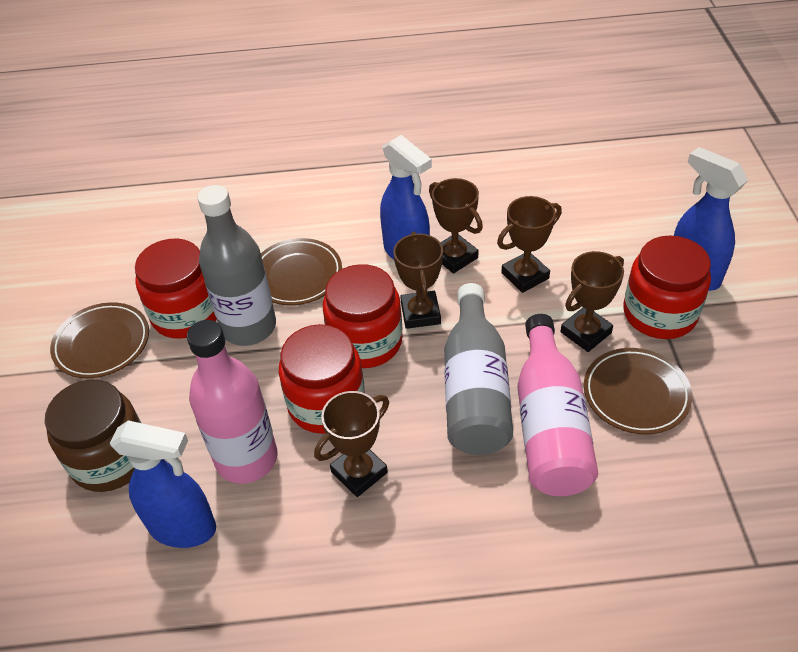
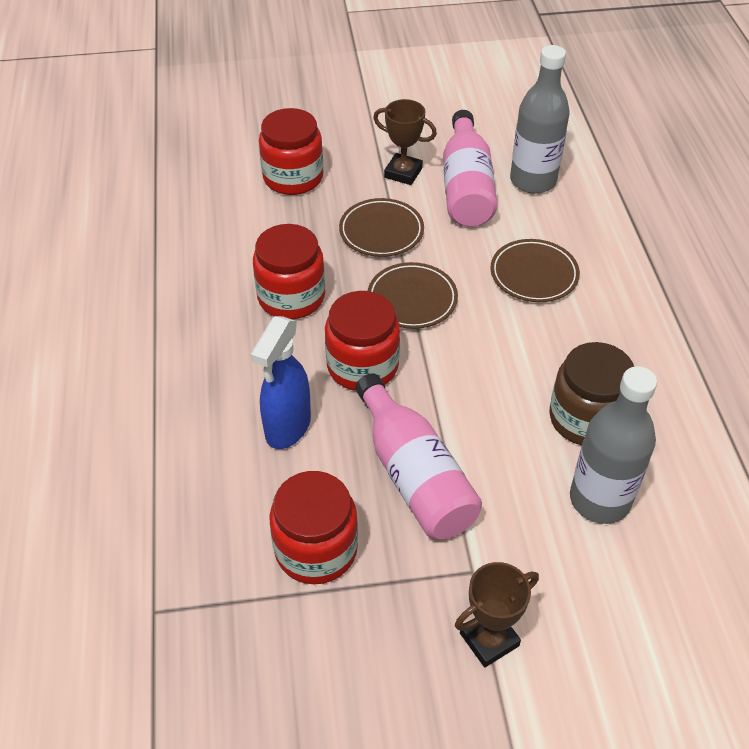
blue spray bottle: [110,420,216,548] [380,135,432,260] [674,147,748,291] = 3 -> [251,316,311,449] = 1
brown trophy: [314,391,389,497] [393,232,443,329] [429,178,483,274] [497,196,562,293] [560,251,624,352] = 5 -> [373,99,437,185] [455,562,539,667] = 2

